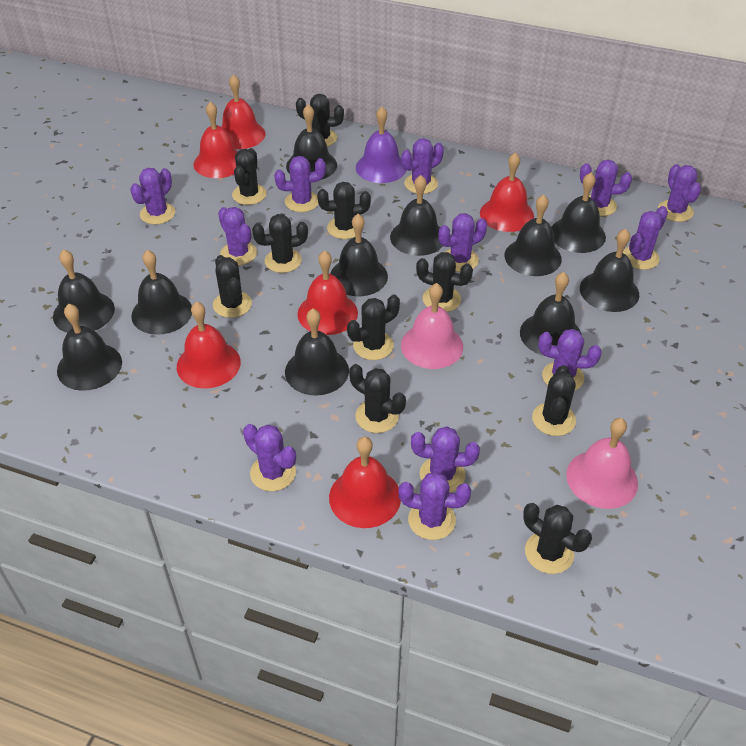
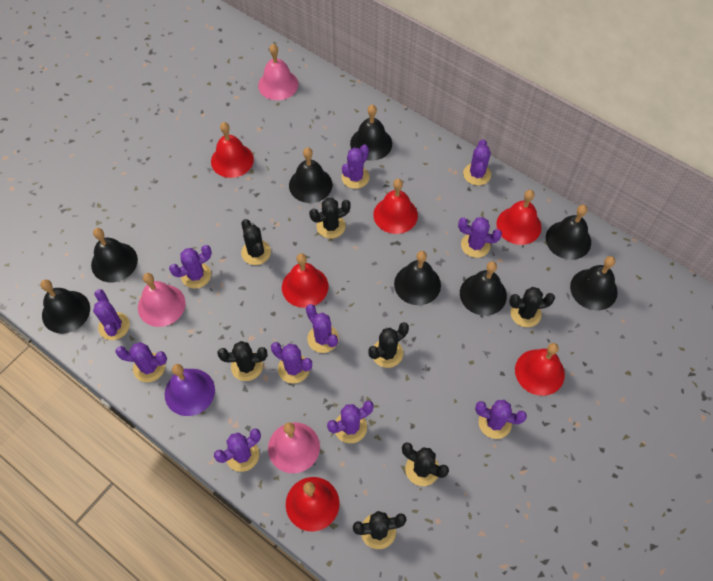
black bell: [53,250,115,333] [57,304,122,391] [131,250,192,335] [285,309,349,396] [286,104,337,180] [330,214,388,296] [390,175,443,256] [504,194,562,276] [520,272,582,356] [551,173,606,253] [580,229,639,312] = 11 -> [40,280,90,334] [91,228,138,282] [289,147,332,203] [350,105,392,161] [394,251,441,305] [460,261,507,316] [546,205,591,260] [570,256,618,310] = 8
black cactus: [213,255,252,318] [232,148,266,205] [252,214,308,273] [296,94,344,146] [317,182,371,239] [347,295,400,360] [349,364,406,433] [416,252,473,312] [523,503,592,574] [532,365,576,436] = 10 -> [217,341,267,381] [241,219,271,265] [309,198,351,239] [353,511,406,549] [368,322,409,368] [402,442,449,486] [509,287,555,327] = 7
pink bell: [401,283,463,369] [566,418,638,509] = 2 -> [138,273,185,327] [258,44,298,100] [268,422,320,473] = 3
purple cactus: [130,168,175,225] [218,207,257,266] [243,424,296,491] [274,156,326,212] [399,472,471,540] [401,138,444,194] [411,426,480,492] [438,213,487,272] [538,329,602,390] [580,160,632,216] [623,206,668,270] [658,164,701,222] = 12 -> [93,289,130,340] [115,342,167,382] [169,245,212,289] [214,428,261,472] [271,342,312,384] [306,304,339,353] [327,401,374,443] [341,145,370,189] [458,217,502,258] [463,139,491,185] [475,400,527,439] = 11

